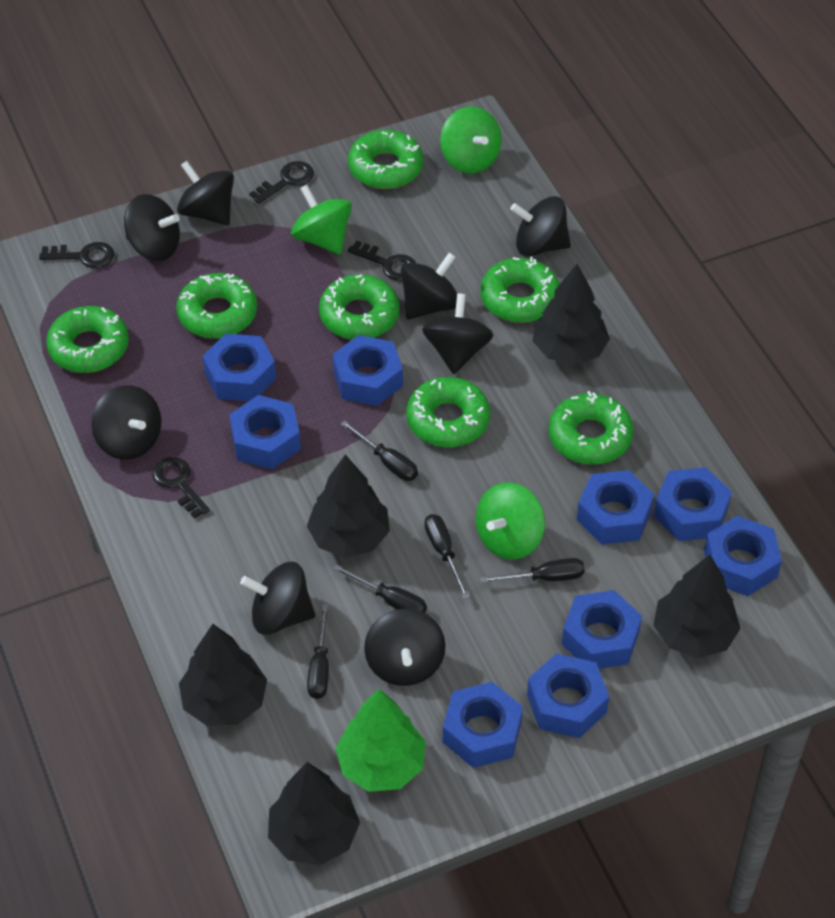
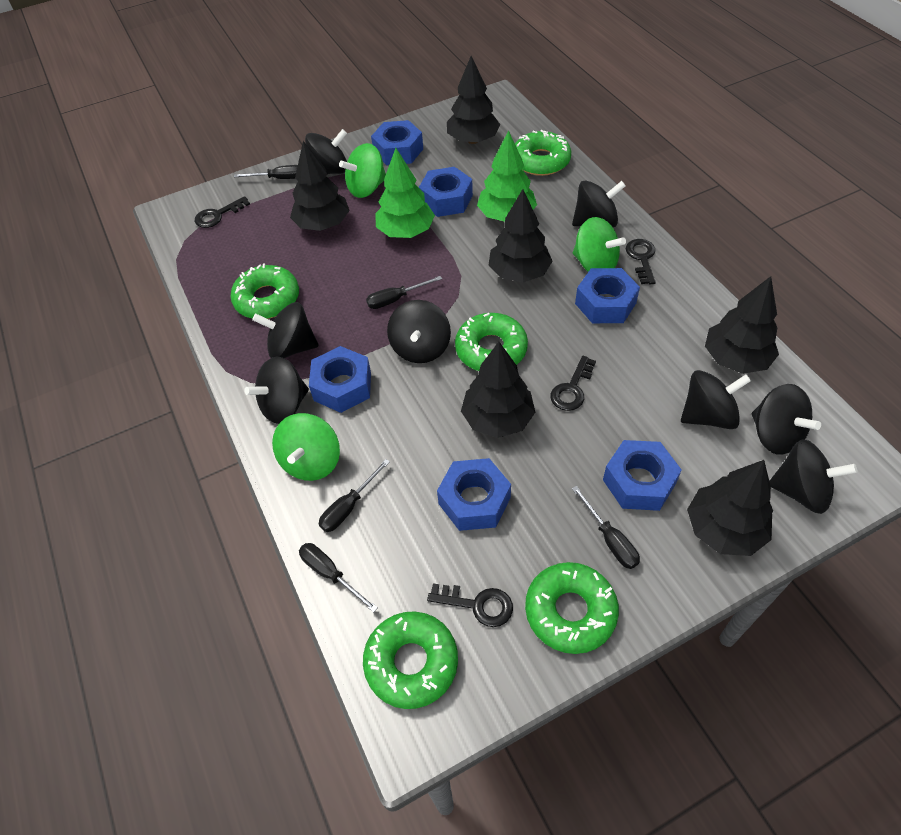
black tree: [179,624,267,726] [268,762,360,865] [307,454,390,558] [533,264,610,365] [653,555,740,658] = 5 -> [290,141,350,231] [447,56,500,144] [461,342,535,438] [489,189,552,282] [687,460,773,556] [705,276,779,374] = 6
blue nut: [203,334,276,401] [229,395,301,469] [333,335,403,406] [443,682,523,768] [527,654,609,738] [562,590,642,669] [577,470,654,544] [654,467,732,541] [704,516,782,596] = 9 -> [309,346,371,413] [371,120,423,165] [419,167,473,217] [437,458,511,531] [575,268,640,323] [603,440,682,511] = 6
green donut: [46,306,129,373] [176,273,257,339] [319,274,400,340] [348,130,423,189] [406,377,490,447] [480,257,560,323] [548,391,634,464] = 7 -> [231,263,299,319] [363,611,458,709] [455,313,528,371] [515,130,571,176] [525,562,619,654] = 5
green tree: [335,689,426,792] = 1 -> [376,148,435,238] [477,130,537,222] = 2

